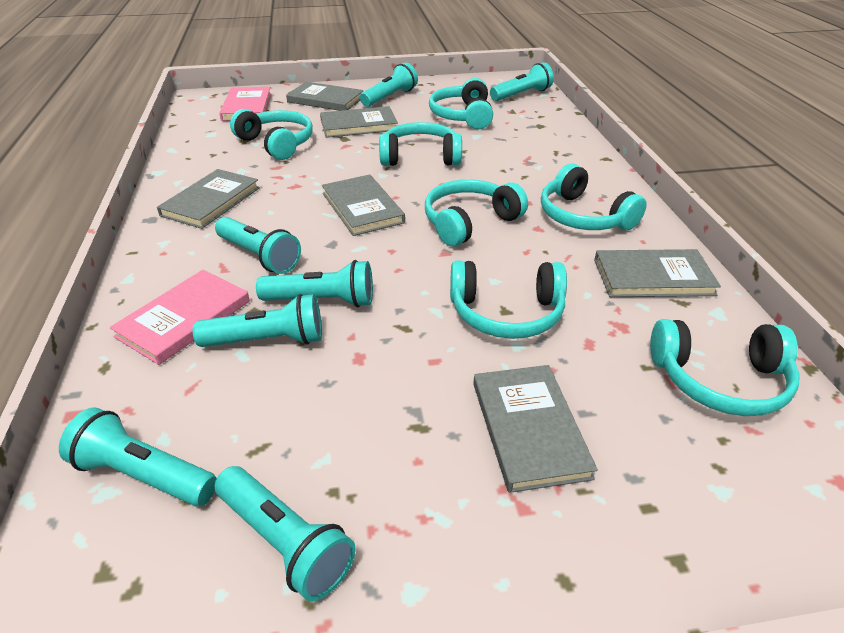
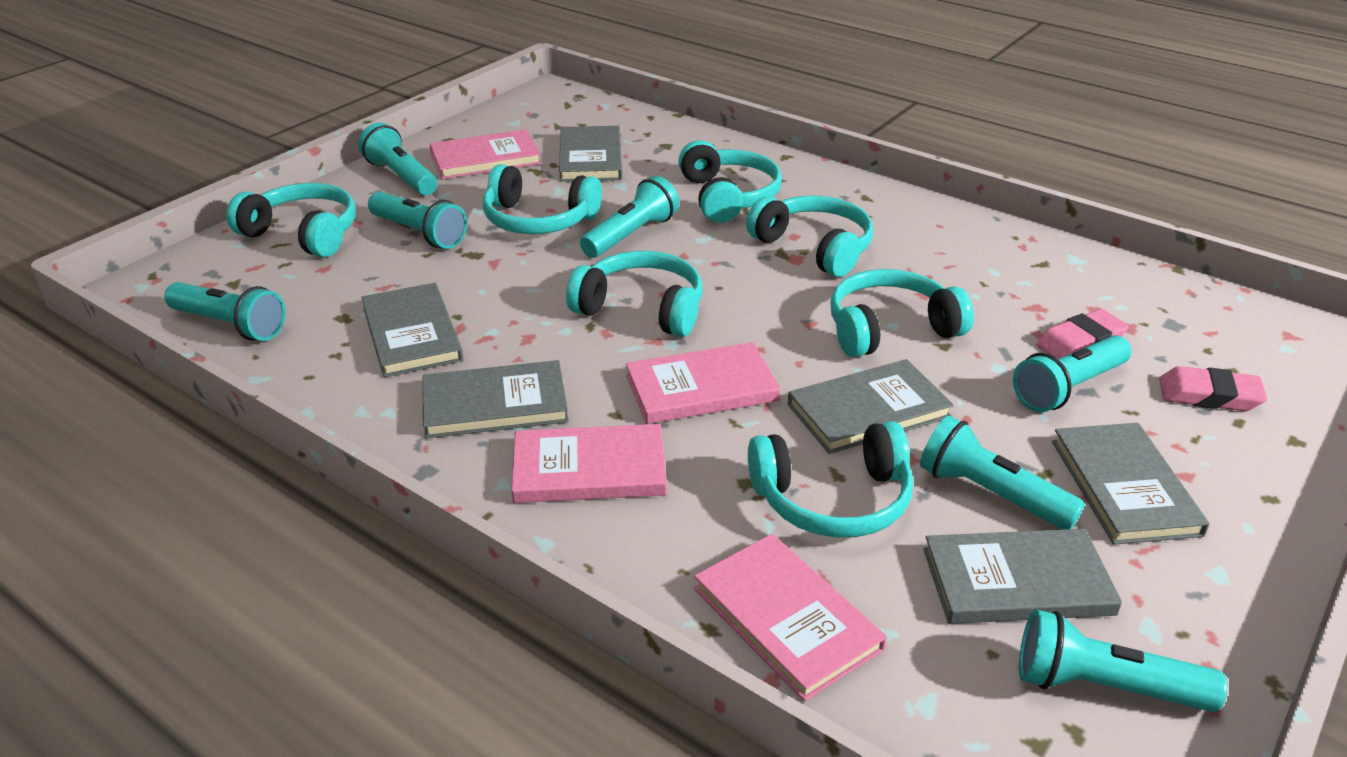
pink book: [110,270,250,365] [219,87,271,121] = 2 -> [430,129,541,179] [511,424,667,503] [626,342,780,424] [694,534,887,701] = 4
pink eraser: none = 0 -> [1037,309,1129,359] [1159,366,1267,411] = 2

